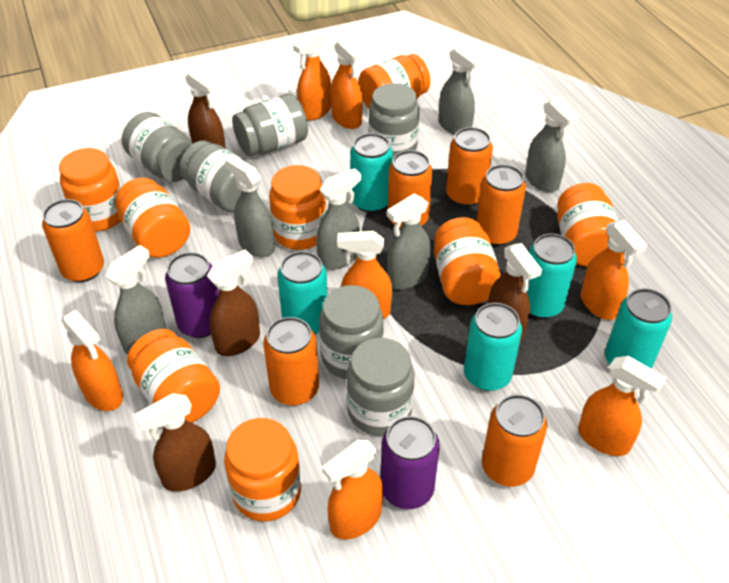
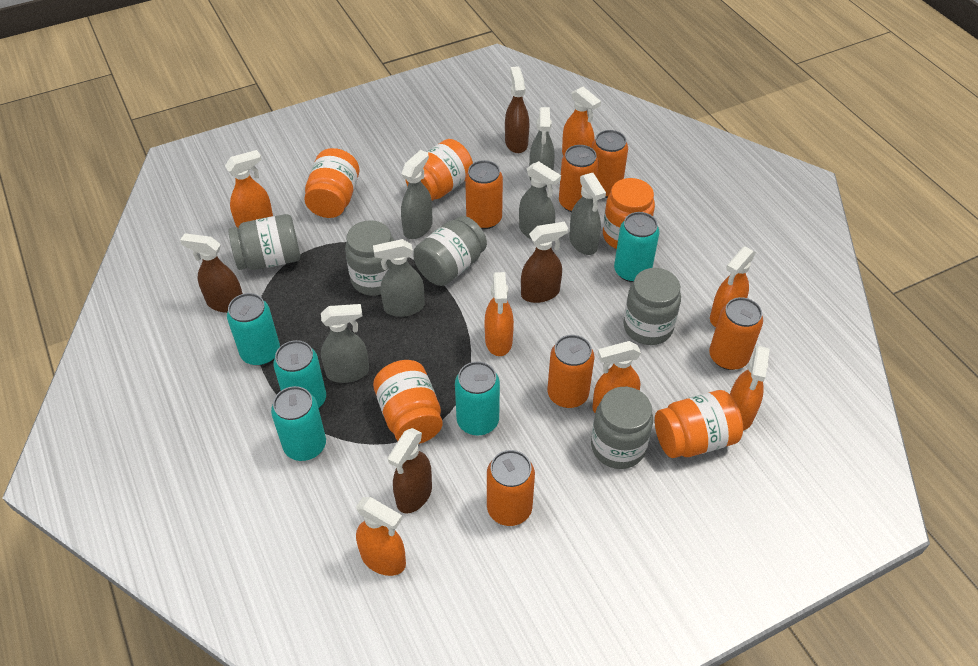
grey jar: [122,112,193,182] [180,141,258,212] [232,94,308,156] [319,285,383,379] [347,338,414,436] [369,83,419,158] = 6 -> [228,214,300,270] [345,220,394,296] [413,216,487,286] [591,387,653,469] [623,268,681,345] = 5
orange jar: [59,148,121,232] [115,178,190,258] [127,329,220,423] [224,418,301,521] [269,165,326,250] [358,54,430,109] [434,217,501,305] [557,183,618,267] = 8 -> [304,148,359,218] [373,360,443,444] [405,139,473,201] [603,178,655,249] [655,390,743,458] = 5
purple can: [165,252,219,338] [381,416,440,509] = 2 -> none = 0

